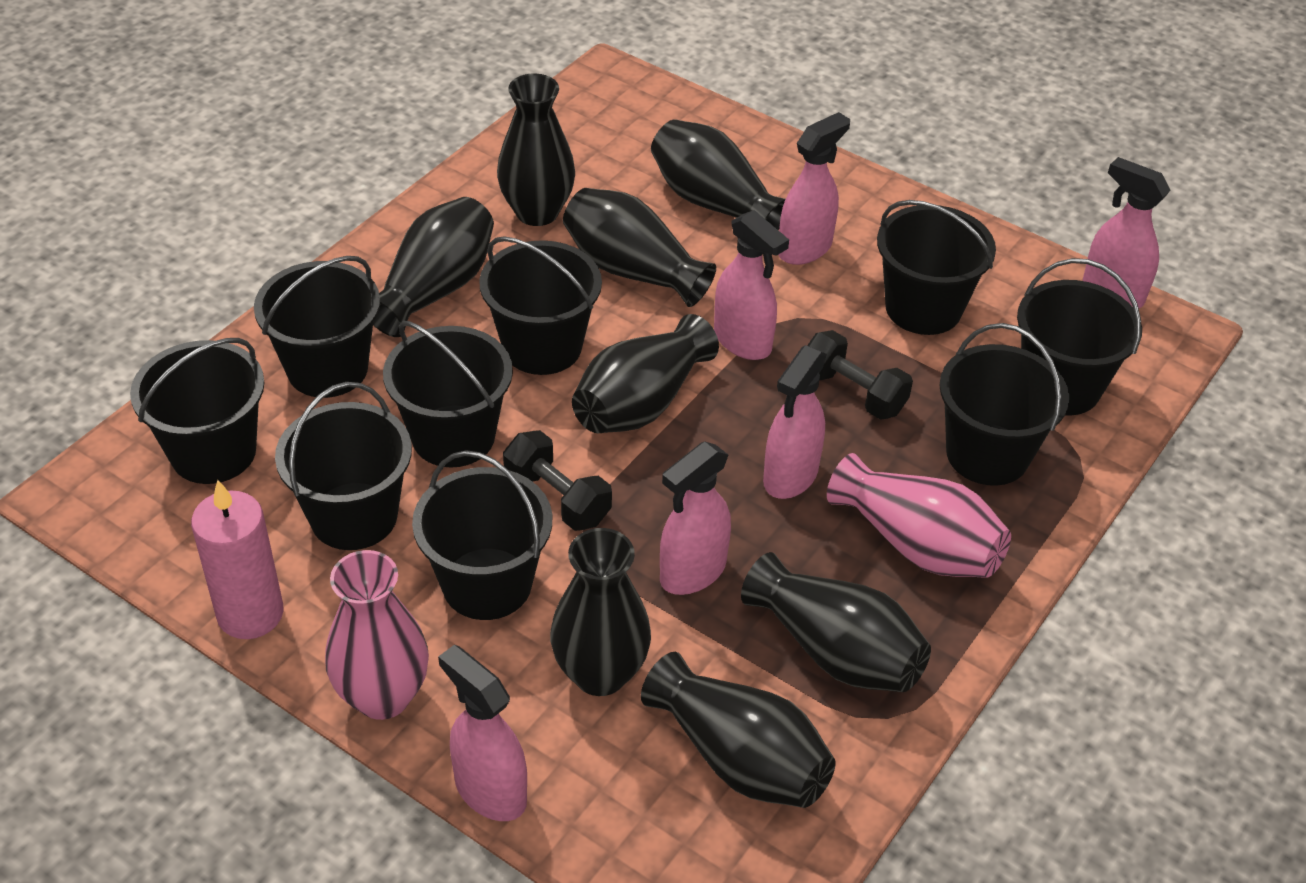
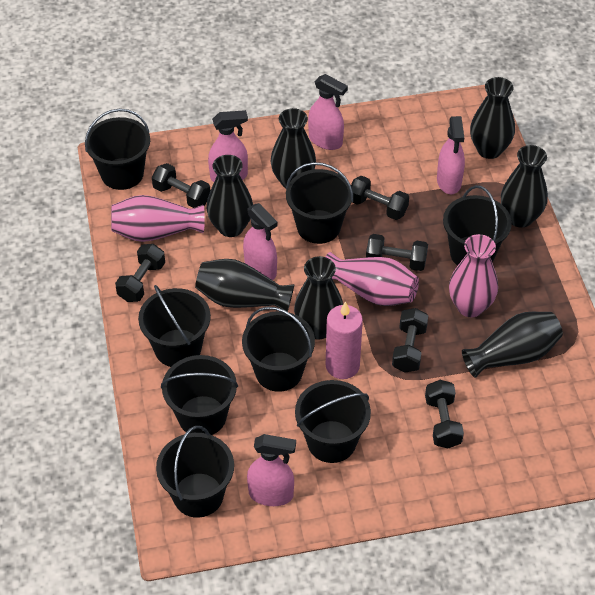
black bucket: [130,338,265,484] [254,256,380,398] [275,382,412,550] [383,321,513,468] [412,450,552,620] [479,236,602,375] [877,200,996,335] [939,323,1069,486] [1017,258,1142,416] = 9 -> [85,109,150,190] [138,285,211,367] [156,426,234,518] [161,355,238,435] [242,307,315,392] [286,162,353,244] [295,380,371,463] [443,185,512,266] = 8
black dumbbell: [503,430,612,531] [807,330,913,420] = 2 -> [115,244,165,302] [152,163,210,208] [351,176,409,220] [366,234,428,271] [392,308,428,373] [425,380,464,449] = 6
black vase: [373,197,494,337] [497,73,575,226] [550,528,651,696] [563,188,716,307] [572,314,719,433] [641,652,835,808] [651,119,786,230] [741,552,931,692] = 8 -> [195,259,295,312] [207,155,253,237] [271,108,316,188] [294,256,343,339] [462,312,563,378] [470,77,515,159] [501,145,548,228] = 7
pink spray bottle: [438,645,527,821] [660,441,731,595] [714,210,789,360] [763,345,827,499] [778,112,850,265] [1083,157,1171,308] = 6 -> [208,110,248,182] [243,203,278,280] [247,434,296,506] [308,74,348,150] [437,116,465,194] = 5
pink vase: [325,550,429,720] [827,453,1011,578] = 2 -> [111,195,205,242] [325,252,419,306] [449,234,498,317] = 3

